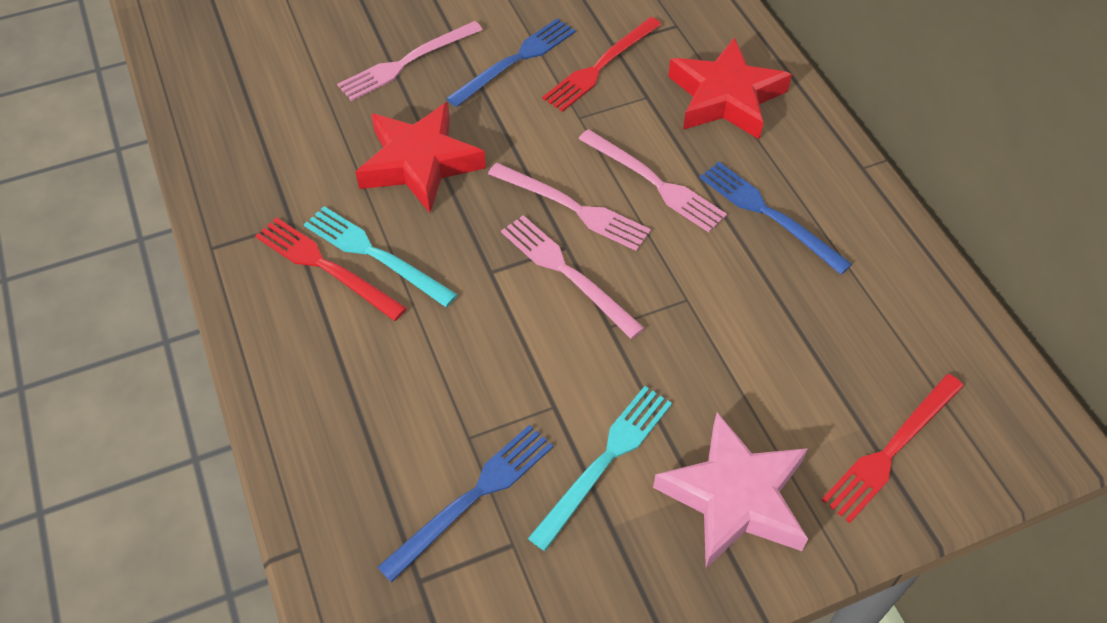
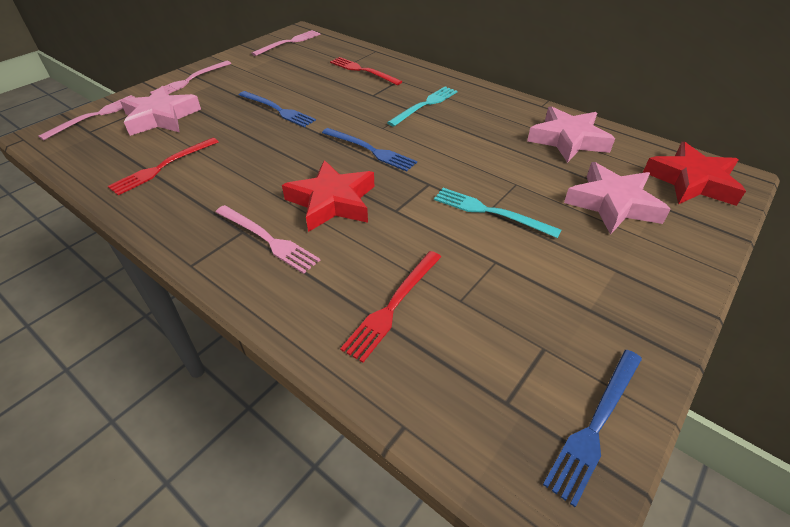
pink star: [653,412,808,568] = 1 -> [120,86,201,136] [527,106,615,163] [564,162,671,235] = 3

